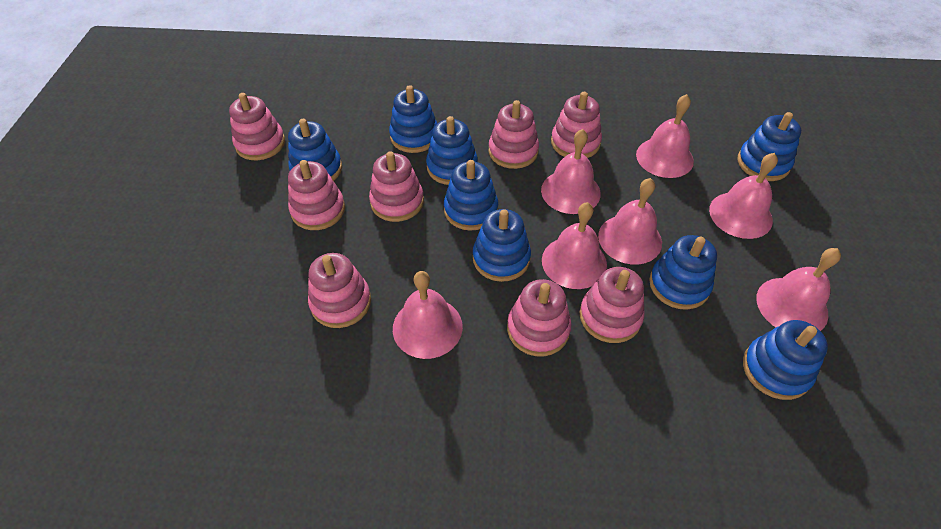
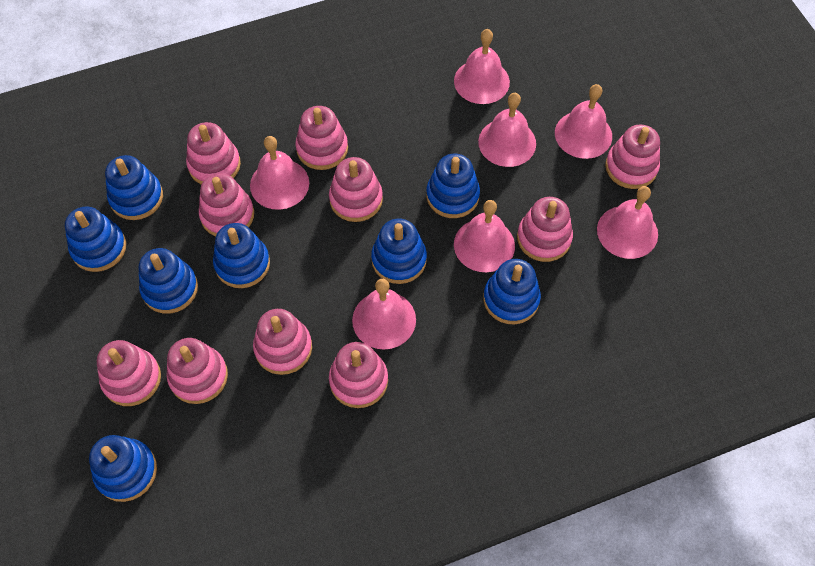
pink stacking toy: [229,93,285,160] [288,160,345,230] [308,253,371,328] [369,151,424,222] [489,100,539,169] [507,279,571,356] [551,92,602,158] [580,267,644,343] = 8 -> [97,340,161,406] [167,338,228,404] [186,122,241,185] [199,173,254,237] [253,309,312,375] [295,106,348,170] [329,157,383,222] [329,342,388,408] [517,197,573,262] [605,125,660,189] = 10

